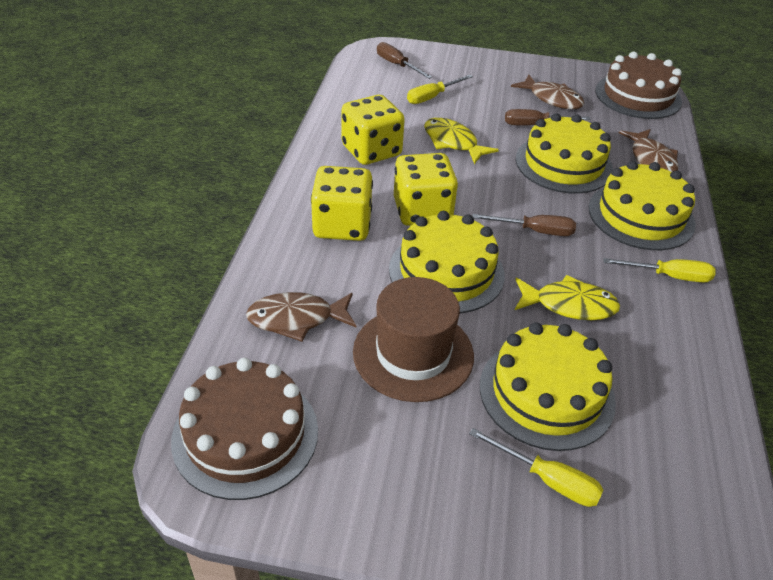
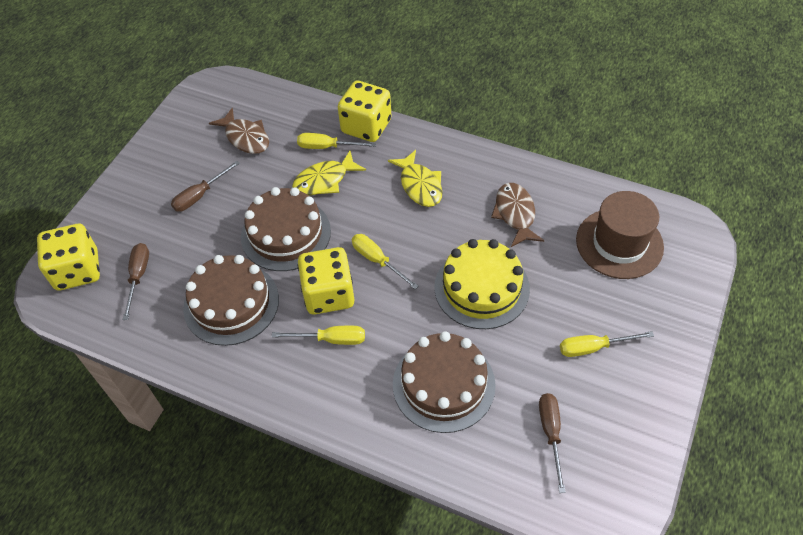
brown cake: [171,358,318,500] [595,52,682,119] = 2 -> [183,255,279,346] [241,187,331,271] [393,331,496,433] = 3
brown fish: [246,292,357,342] [511,74,585,109] [619,129,679,172] = 3 -> [209,108,269,154] [491,183,544,247] = 2
yellow cake: [389,211,505,313] [480,322,616,451] [516,113,613,194] [589,161,696,250] = 4 -> [434,239,530,329] = 1
yellow screwdriver: [407,75,473,104] [469,428,604,507] [603,258,715,282] = 3 -> [272,326,365,345] [297,133,376,149] [352,234,419,289] [560,331,654,357] = 4

